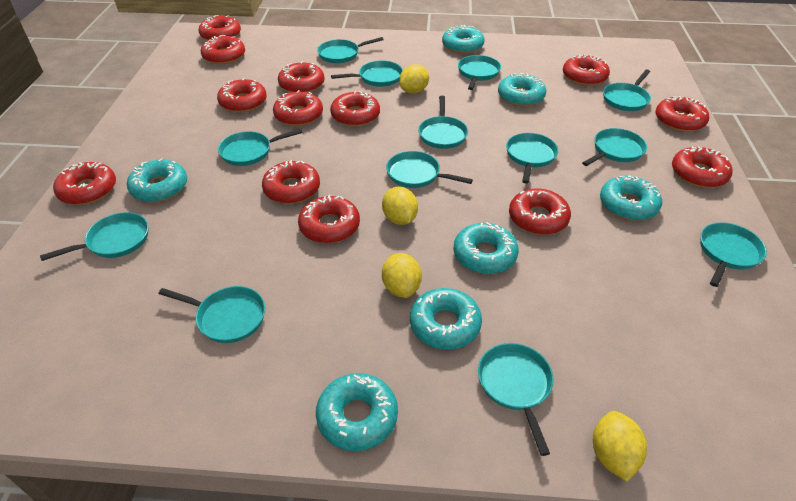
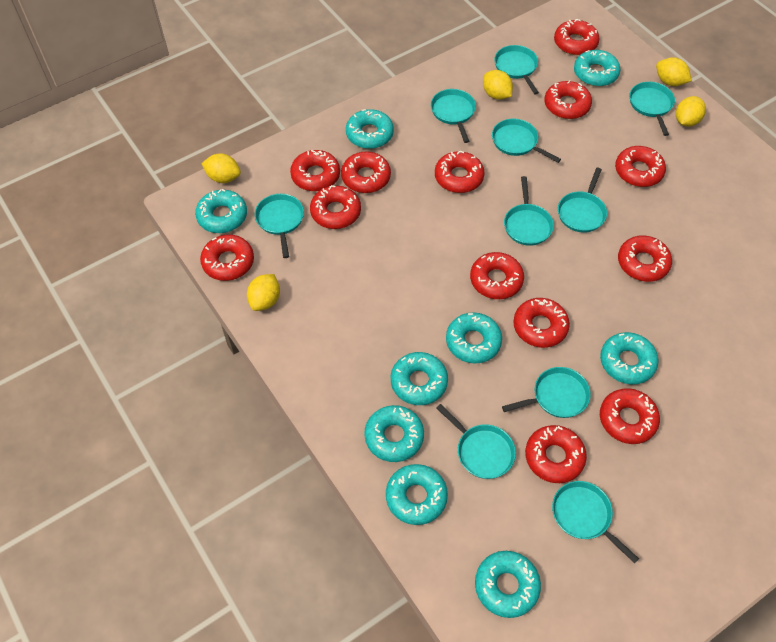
turquoise donut: [127,158,187,202] [316,373,398,451] [410,288,482,350] [442,25,485,54] [453,222,519,274] [498,73,546,106] [600,175,662,221] = 7 -> [195,189,247,233] [346,109,394,149] [364,405,424,462] [386,464,448,525] [391,352,448,405] [446,312,502,364] [475,551,541,618] [574,50,620,86] [600,332,659,384] = 9
turquoise pan: [40,212,148,261] [159,286,265,343] [218,129,302,166] [317,37,384,63] [331,60,403,87] [386,151,473,188] [418,96,468,149] [458,55,501,90] [478,343,554,456] [506,133,558,184] [582,128,647,166] [603,70,651,111] [700,222,767,287] = 13 -> [255,194,304,258] [431,89,476,143] [436,404,516,479] [492,119,561,163] [494,45,539,95] [502,367,591,418] [504,176,554,246] [552,481,639,563] [558,167,607,233] [630,82,675,136] = 10
yellow lemon: [382,187,418,225] [382,253,422,298] [399,64,429,94] [593,411,647,482] = 4 -> [201,154,241,183] [247,274,280,311] [483,70,513,100] [656,57,692,86] [676,96,706,127] = 5

